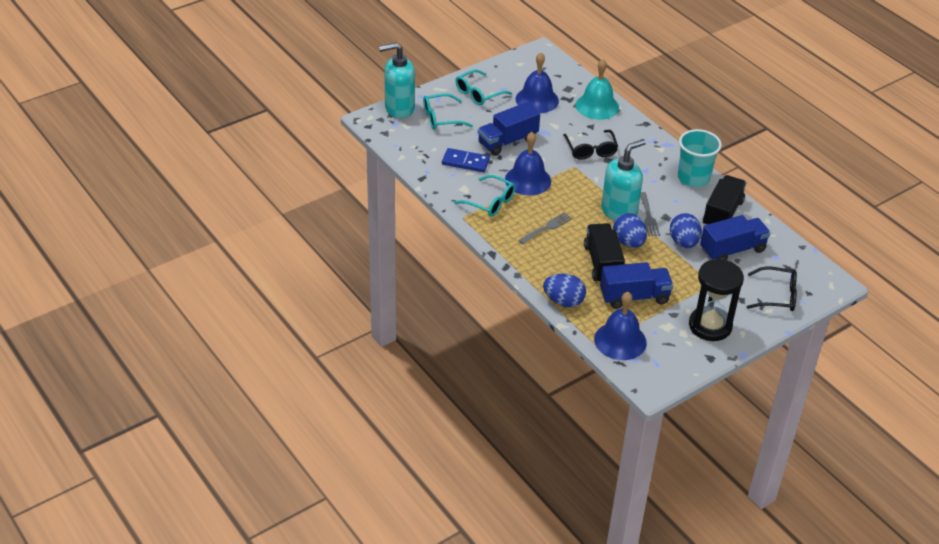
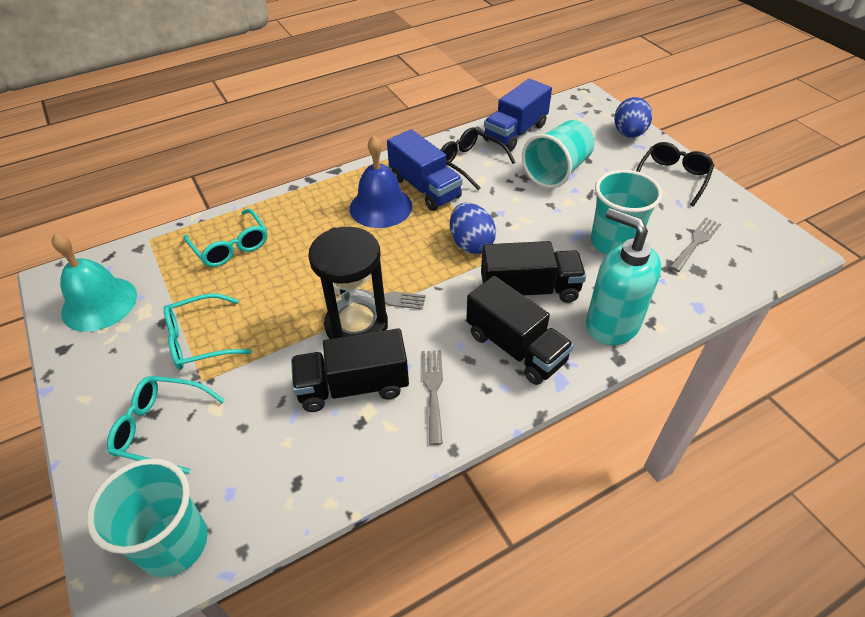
black truck: [584,223,625,281] [703,175,746,225] = 2 -> [291,328,409,412] [466,276,574,385] [481,241,586,303] = 3
blue bell: [505,132,551,195] [515,53,559,113] [594,292,647,360] = 3 -> [350,136,412,228] = 1
blue domino: [442,148,490,172] = 1 -> none = 0
blue egg: [543,274,586,307] [613,213,647,248] [670,213,702,248] = 3 -> [450,203,496,254] [614,97,652,138] = 2
blue truck: [478,102,540,156] [600,262,673,309] [700,215,771,260] = 3 -> [387,129,463,211] [483,79,552,151] = 2
grey fork: [518,212,572,244] [640,192,660,236] = 2 -> [334,287,426,310] [422,350,443,445] [670,217,721,272] = 3
turquoise cup: [678,129,722,187] = 1 -> [87,458,207,577] [522,120,595,188] [591,170,662,255] = 3
turquoise soap dispenser: [379,42,415,118] [601,139,646,221] = 2 -> [586,208,661,345] = 1

